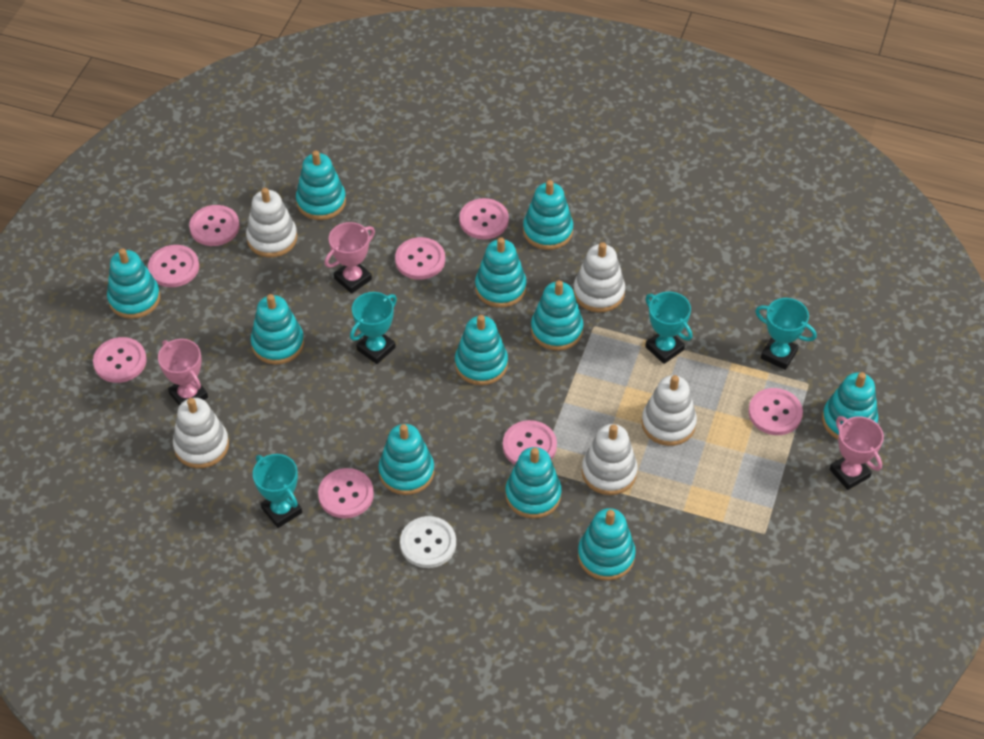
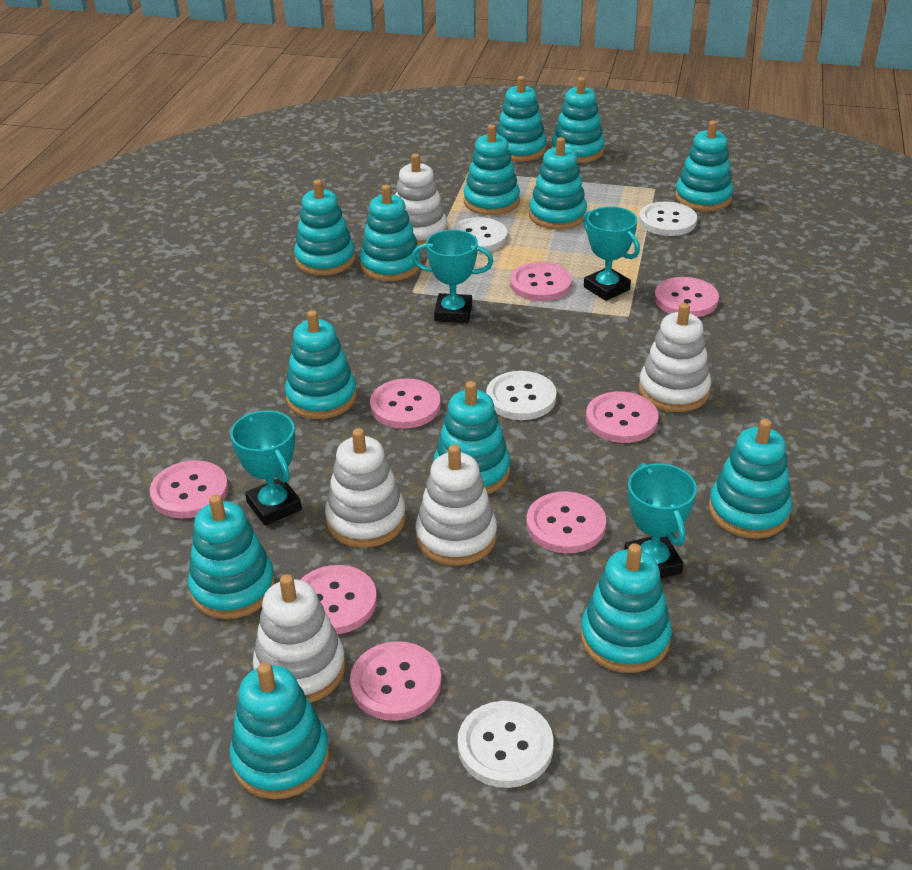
pink trophy: [158,339,208,406] [325,222,375,294] [830,416,884,490] = 3 -> none = 0
turquoise stacking toy: [107,248,160,319] [251,294,304,365] [296,151,346,220] [379,424,434,495] [455,315,508,385] [475,237,527,308] [505,447,562,519] [523,180,573,250] [531,280,584,351] [578,508,636,581] [822,372,878,440] = 11 -> [188,494,275,619] [229,662,329,799] [285,310,357,419] [294,180,355,276] [360,185,421,281] [434,381,510,494] [464,124,520,215] [496,76,546,162] [529,137,587,229] [552,77,605,163] [581,543,672,673] [675,120,733,211] [709,419,792,539] = 13
white button: [400,516,456,568] = 1 -> [450,217,507,253] [458,701,554,788] [486,371,556,420] [639,202,697,236] = 4

